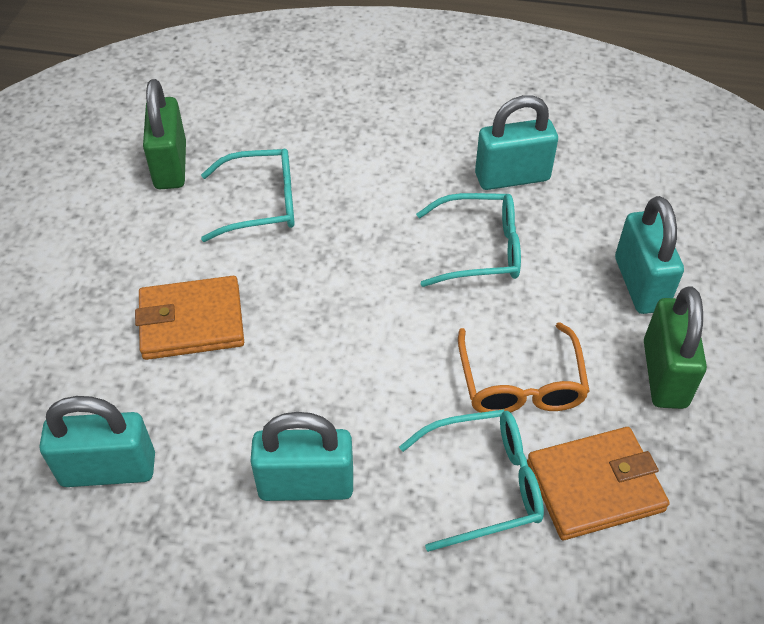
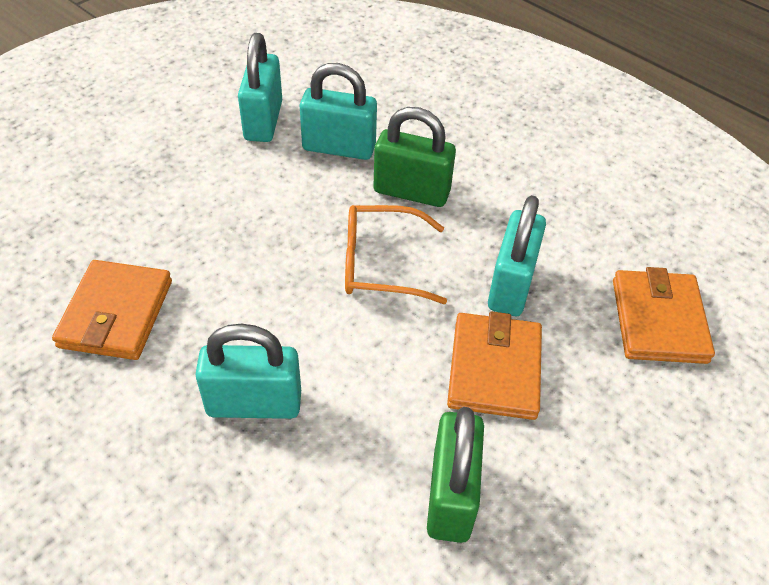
orange wallet: [135,276,244,360] [527,427,670,540] = 2 -> [52,260,172,360] [447,311,542,420] [613,267,715,364] = 3
turquoise glasses: [201,149,295,242] [399,409,544,552] [416,193,521,287] = 3 -> none = 0

